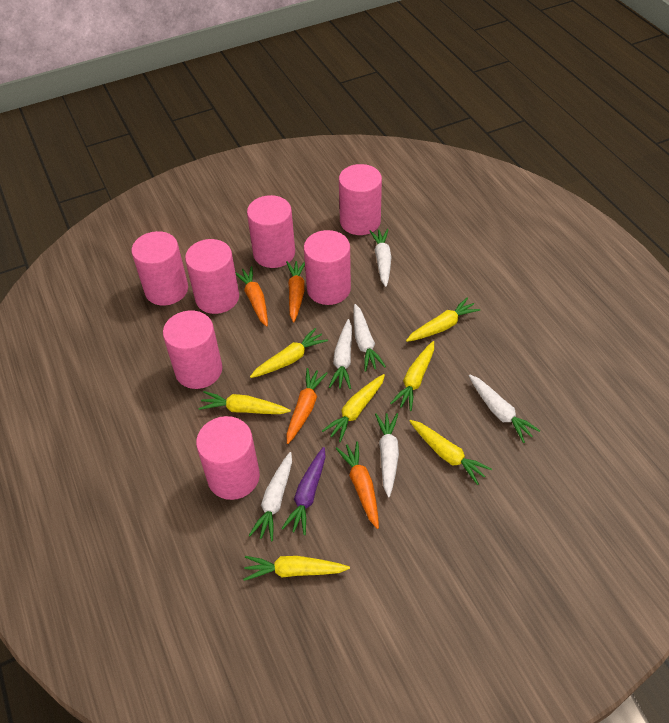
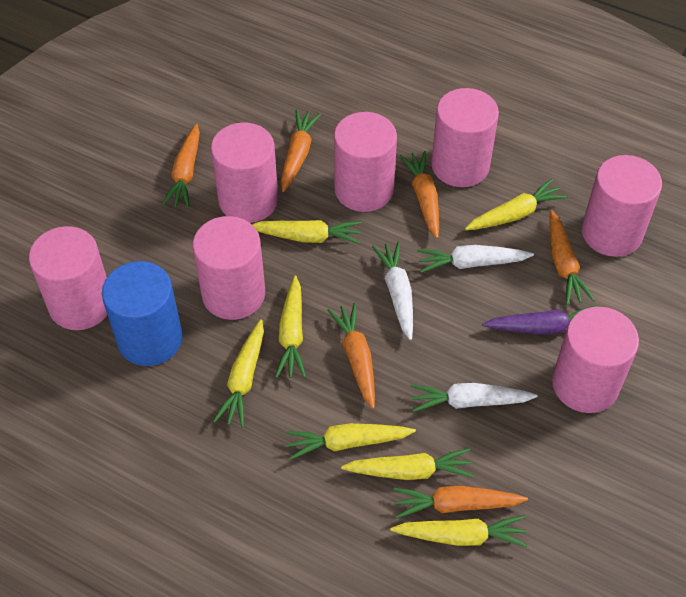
blue cylinder: none = 0 -> [102,261,183,366] = 1
orange carrot: [235,266,268,327] [286,261,305,323] [286,368,328,444] [335,441,379,529] = 4 -> [162,124,200,208] [281,110,321,192] [327,303,375,409] [393,486,528,519] [400,151,439,239] [549,210,595,305] = 6
white carrot: [248,452,292,542] [329,319,352,389] [353,304,386,372] [369,229,392,287] [375,413,399,497] [469,374,540,443] = 6 -> [372,241,413,340] [410,383,537,412] [417,245,534,273] = 3

